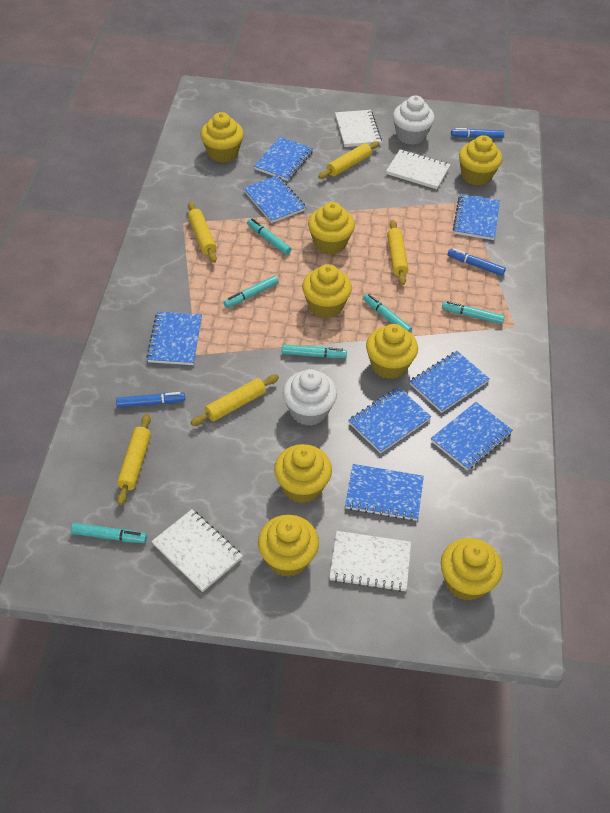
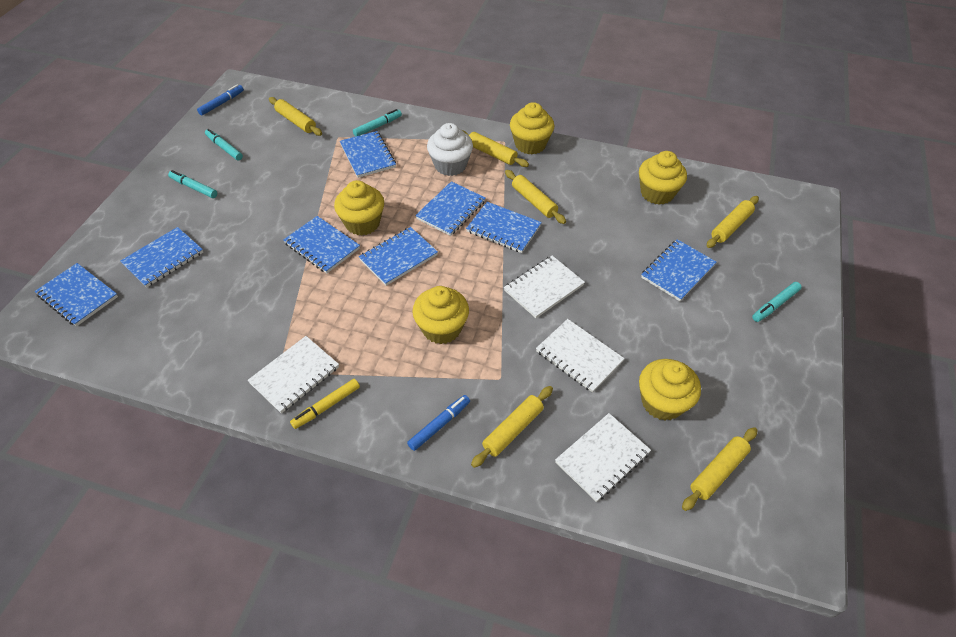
blue marker: [116,392,185,408] [448,248,506,276] [451,128,504,138] = 3 -> [197,84,244,116] [407,395,470,451] = 2
turquoise marker: [71,523,147,543] [223,276,278,308] [247,218,291,255] [282,344,347,358] [363,294,412,333] [442,301,505,324] = 6 -> [168,170,217,198] [205,129,243,161] [353,109,402,136] [752,282,802,322] = 4
white cupcake: [283,369,337,426] [393,95,435,145] = 2 -> [427,123,473,176] = 1
yellow cupcake: [200,112,244,163] [258,515,319,577] [274,444,332,503] [302,264,352,318] [308,202,355,254] [366,324,418,379] [441,538,503,601] [459,135,502,186] = 8 -> [334,180,384,235] [412,286,469,344] [510,102,554,155] [639,151,687,205] [639,359,701,421] = 5
yellow marker: none = 0 -> [290,379,360,429] = 1
yellow rolling pin: [117,414,151,505] [188,202,217,263] [191,375,279,426] [318,141,379,179] [387,220,408,285] = 5 -> [269,97,322,136] [462,130,529,167] [471,386,553,468] [505,170,566,224] [682,427,757,511] [707,196,759,248] = 6

